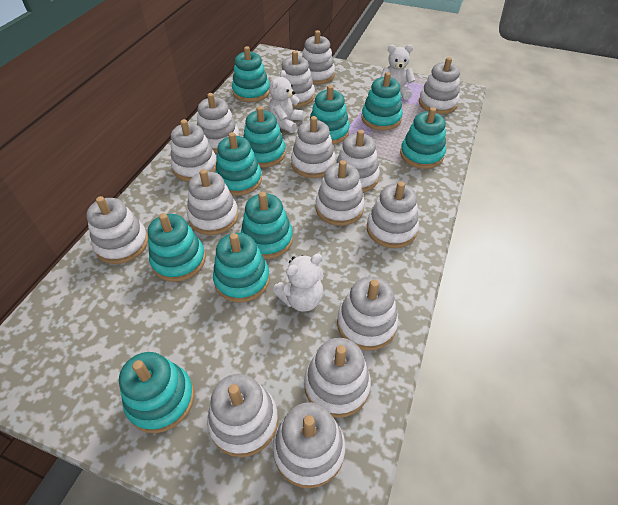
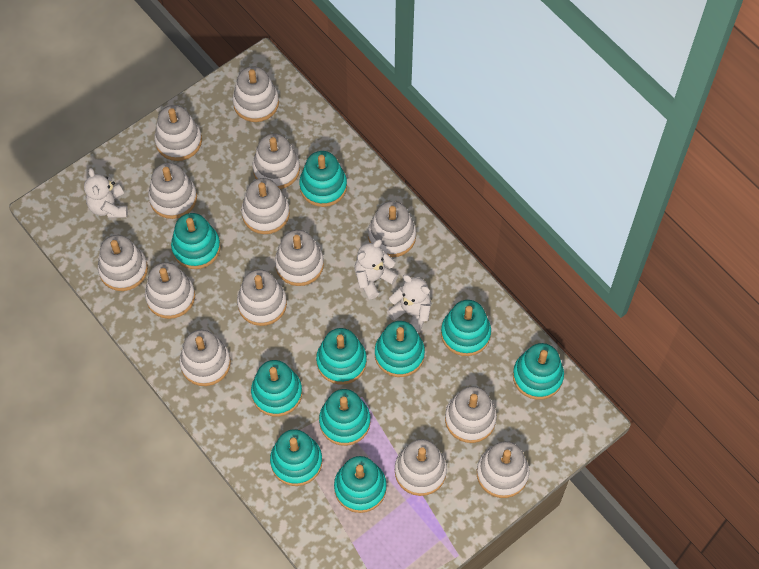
white stacking toy: [86,196,148,264] [171,119,217,182] [187,169,238,235] [197,93,240,153] [207,374,278,457] [273,402,345,488] [280,51,315,107] [291,116,336,178] [302,30,335,85] [304,338,371,418] [315,160,365,226] [335,130,380,192] [337,276,398,351] [367,181,419,248] [419,57,460,114] = 15 -> [98,235,148,291] [145,262,195,319] [148,163,197,219] [154,105,202,161] [179,330,231,386] [233,66,279,122] [237,269,287,326] [241,178,290,234] [253,134,300,189] [275,230,324,286] [368,201,416,257] [395,439,447,496] [445,386,497,443] [477,441,529,498] = 14

